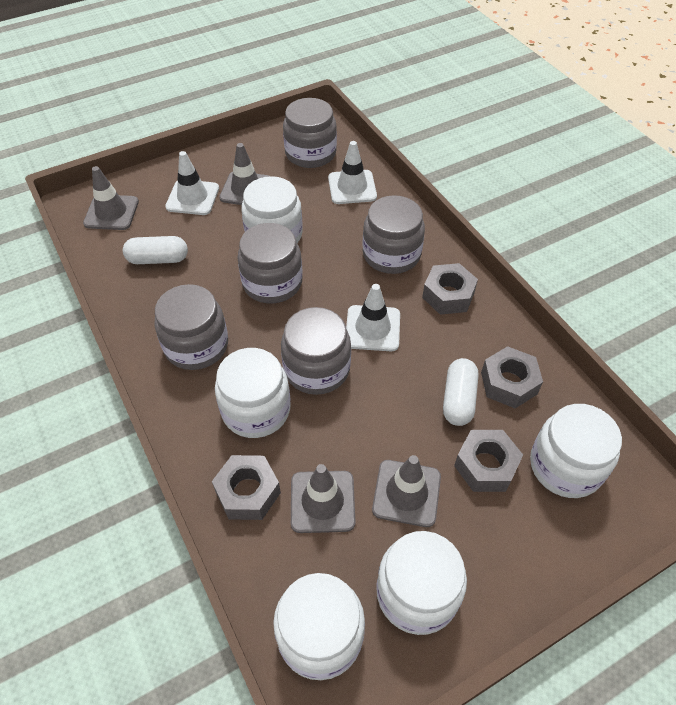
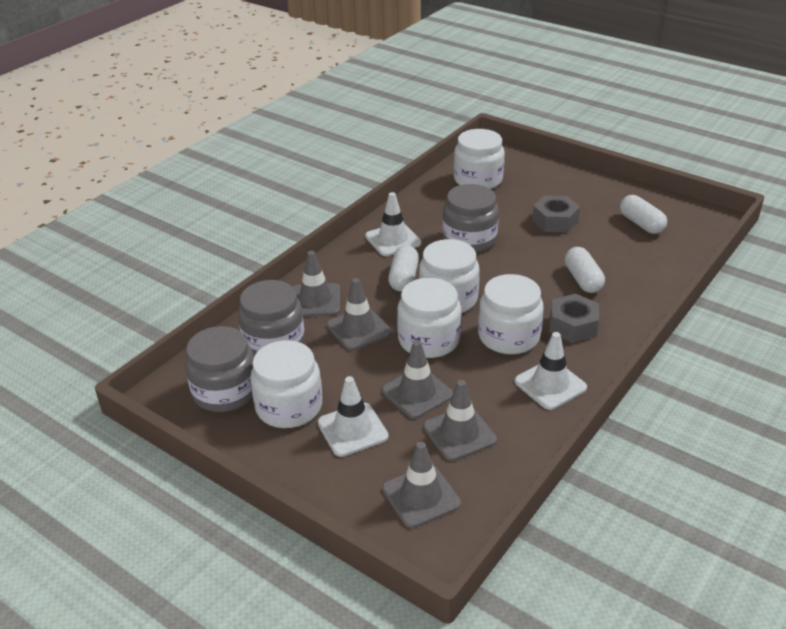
grey jar: [154,284,228,370] [237,223,303,303] [281,307,351,395] [283,98,337,168] [362,195,425,274] = 5 -> [185,326,254,412] [238,280,305,356] [443,184,499,252] = 3
grey nut: [212,455,281,520] [422,263,478,315] [454,430,523,492] [481,346,543,408] = 4 -> [532,195,580,233] [549,294,599,343] = 2
grey traffic cone: [83,166,139,230] [219,143,271,205] [291,464,356,533] [372,455,441,527] = 4 -> [293,251,340,316] [327,278,391,350] [382,340,453,419] [382,442,461,528] [423,380,497,461] = 5
white capsule: [123,236,188,264] [443,358,479,426] = 2 -> [388,245,419,292] [565,247,605,293] [620,195,667,234] = 3

